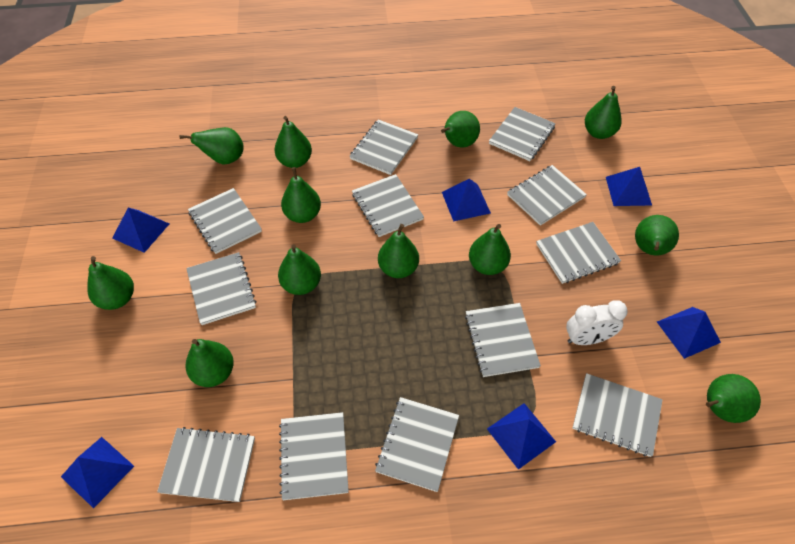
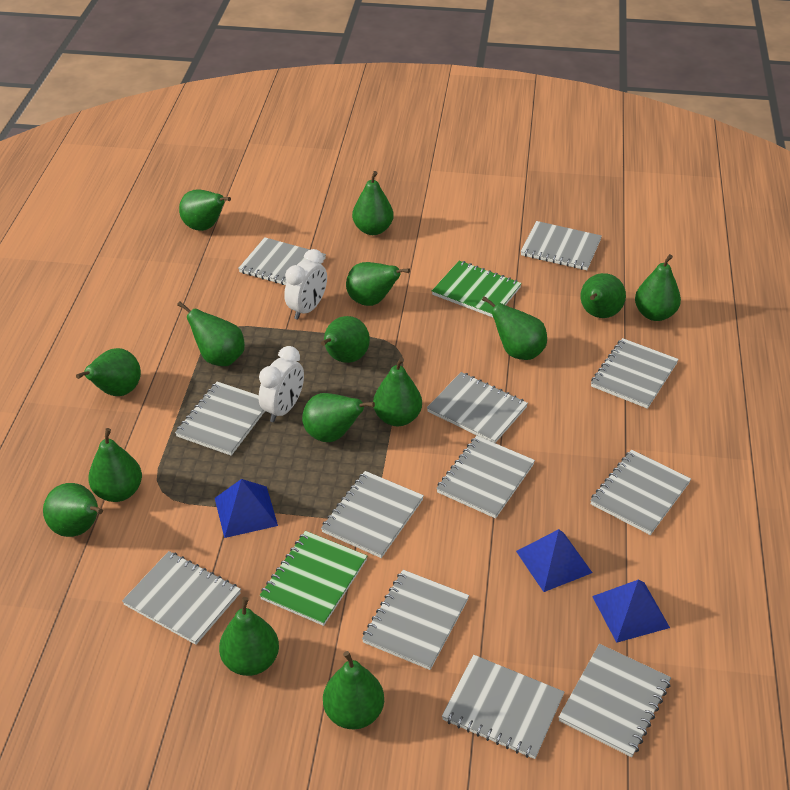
blue pyramid: [61,437,134,509] [113,208,169,253] [442,179,491,221] [487,403,556,470] [606,167,652,206] [657,307,721,359] = 6 -> [215,479,278,538] [516,529,592,592] [592,580,670,643] = 3
green notebook: none = 0 -> [260,531,367,626] [432,261,522,317] = 2
green pear: [87,256,134,310] [179,127,244,165] [186,339,234,387] [274,116,312,168] [278,244,321,295] [281,167,321,223] [378,224,419,278] [441,111,480,148] [469,224,511,275] [585,86,622,139] [635,215,679,256] [706,374,761,423] = 12 -> [43,483,103,537] [76,348,141,396] [88,428,142,502] [177,301,245,366] [179,190,231,231] [219,597,279,676] [302,393,375,442] [321,316,370,363] [323,651,384,729] [346,262,410,306] [352,171,394,235] [373,357,422,426] [482,296,547,360] [580,273,626,318] [635,254,681,321] = 15
white clock: [566,300,628,345] = 1 -> [258,346,304,422] [284,249,327,319] = 2

